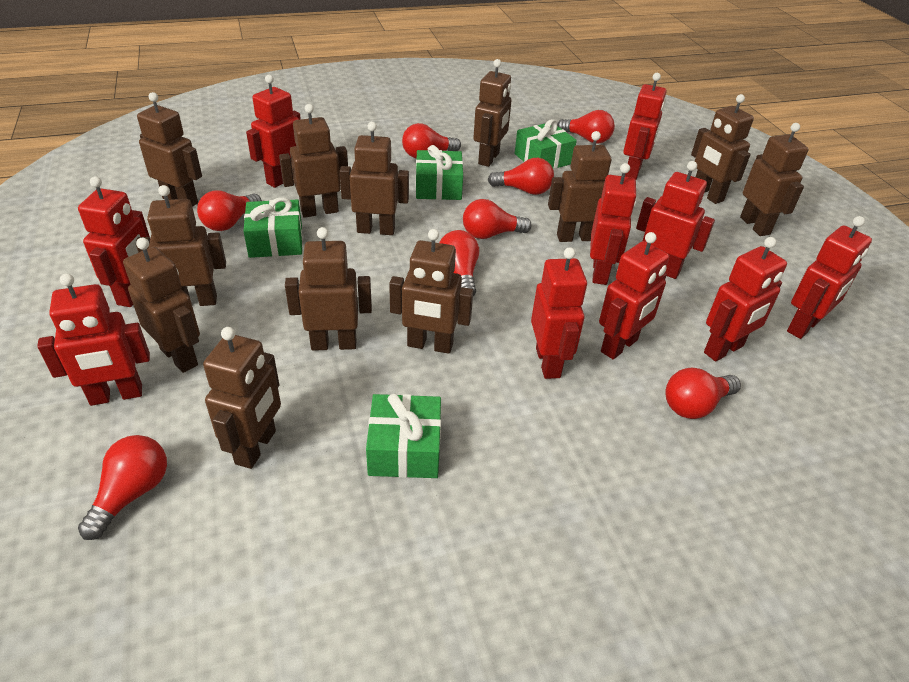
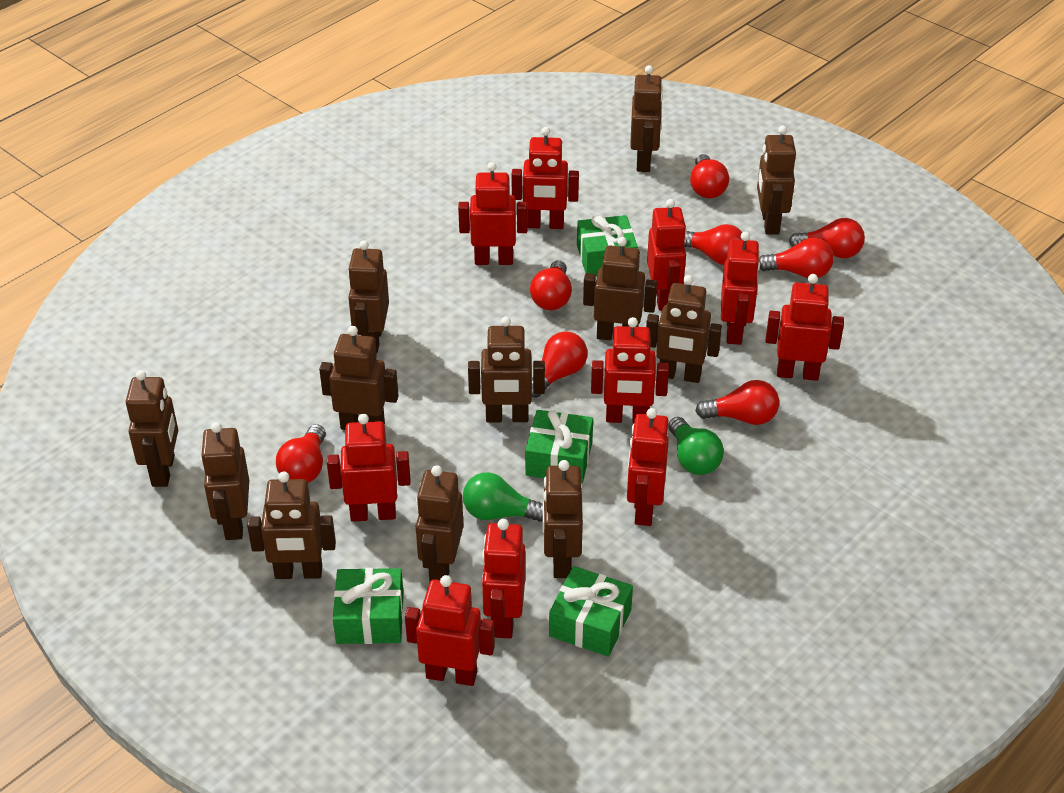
green light bulb: none = 0 -> [463,472,543,522] [668,417,724,475] = 2

